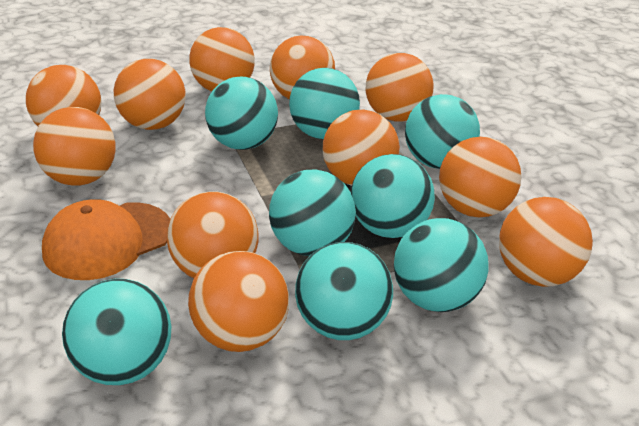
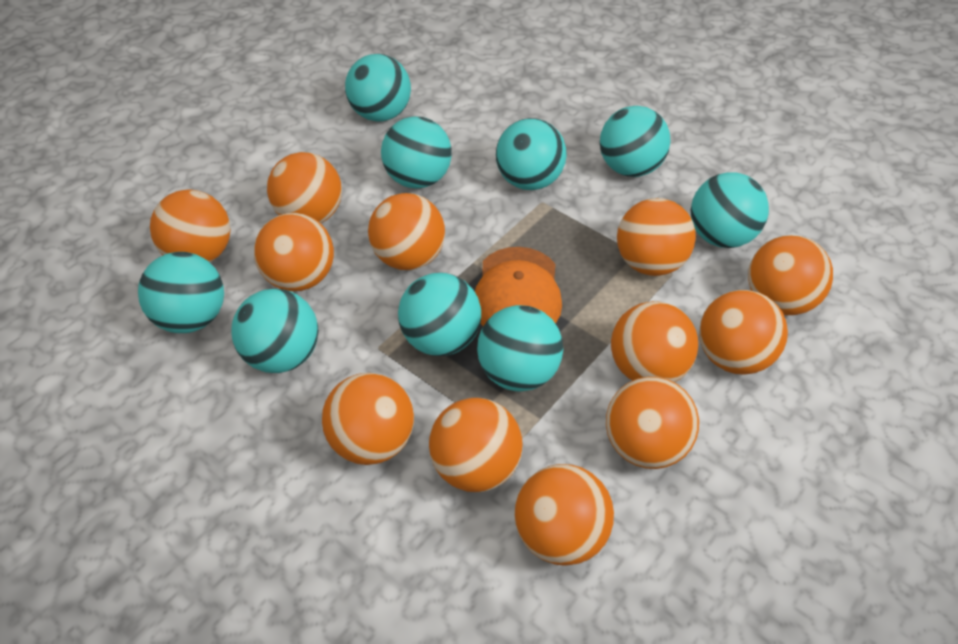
orange ball: [26,65,102,126] [33,107,116,186] [114,59,186,130] [167,191,258,278] [188,251,289,352] [189,27,255,91] [270,36,335,99] [323,110,400,186] [366,53,434,121] [439,137,521,217] [499,197,593,287] = 11 -> [150,189,231,262] [254,213,334,291] [267,152,342,223] [322,373,414,465] [368,193,445,270] [429,398,523,492] [514,464,614,566] [606,377,699,469] [611,301,698,382] [617,198,696,276] [699,290,788,375] [748,235,833,315] = 12
turquoise ball: [62,279,171,385] [205,77,278,150] [269,169,356,256] [289,68,360,139] [295,242,393,340] [351,154,435,238] [394,218,489,312] [405,94,480,169] = 8 -> [138,252,224,333] [232,289,318,373] [345,54,411,122] [381,117,452,189] [398,273,481,356] [477,305,563,391] [496,118,567,190] [600,106,671,177] [691,172,769,248] = 9

